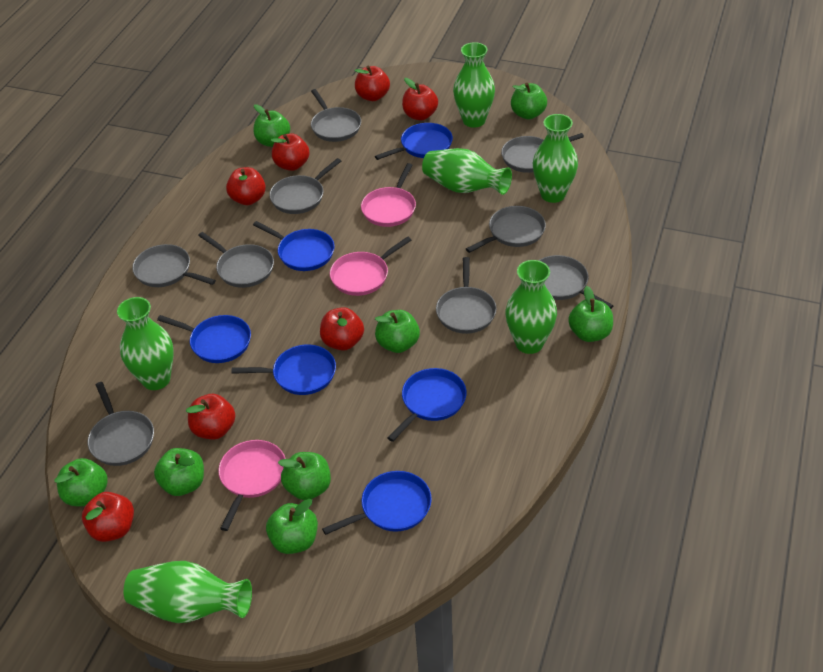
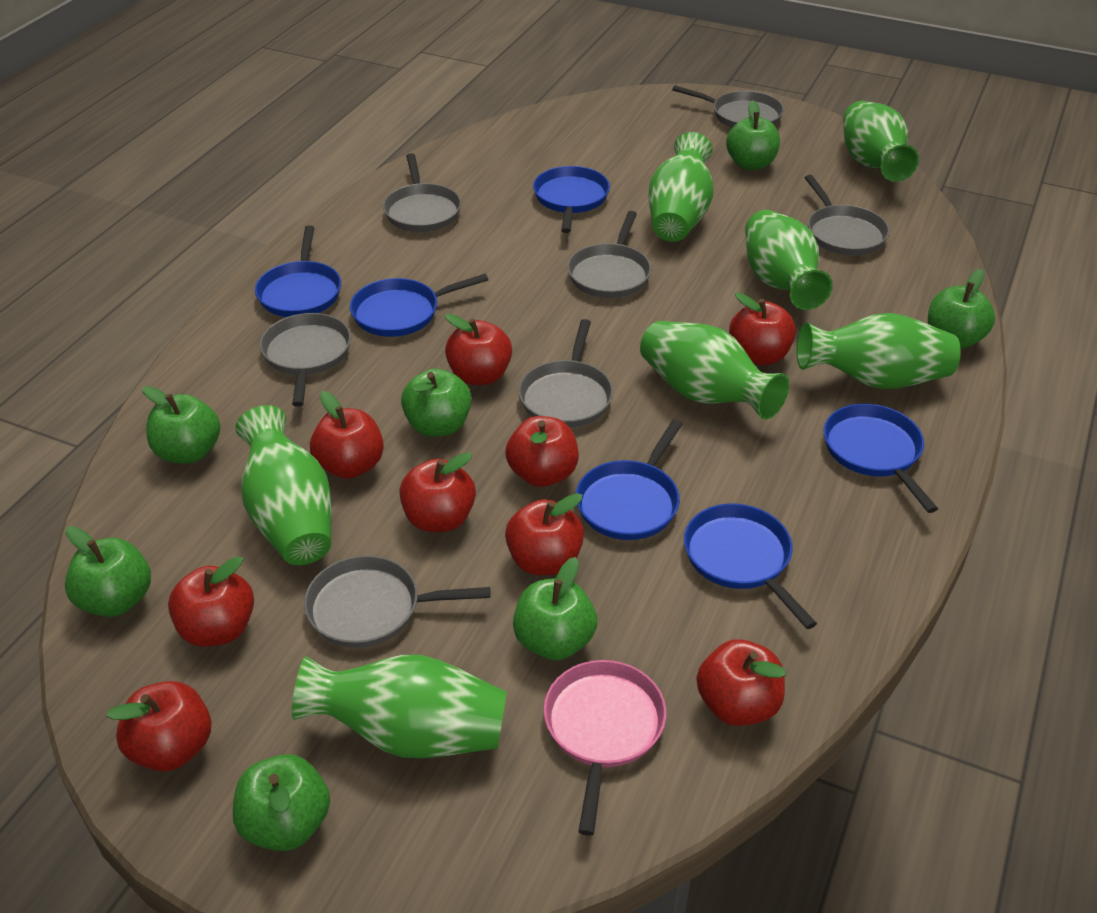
green apple: [54,458,108,506] [154,448,204,496] [254,104,290,147] [266,499,318,554] [278,452,331,500] [375,310,420,353] [511,83,547,119] [568,286,613,342] = 8 -> [65,526,151,617] [142,386,220,464] [233,754,330,851] [401,369,472,437] [513,557,597,660] [726,100,780,170] [928,269,995,349] = 7
green vase: [117,297,174,390] [124,561,252,623] [422,148,512,195] [453,42,495,128] [505,260,557,354] [533,114,578,203] = 6 -> [235,405,331,565] [292,655,507,758] [640,321,789,420] [648,132,713,242] [745,210,833,310] [797,313,961,389] [843,101,919,182] = 7
grey pan: [88,382,154,466] [132,244,216,287] [198,232,274,288] [269,158,341,214] [311,89,361,142] [436,257,496,334] [466,206,546,253] [501,133,584,173] [539,255,613,309] = 9 -> [260,313,351,407] [304,555,490,648] [383,153,462,232] [518,319,613,428] [567,211,651,298] [672,85,784,128] [804,175,890,256] = 7
pink pan: [218,440,286,531] [330,236,411,296] [361,163,416,227] = 3 -> [544,660,666,836] = 1
red apple: [82,492,134,542] [186,394,236,439] [226,167,266,205] [270,133,309,171] [320,307,364,351] [355,66,390,101] [402,78,438,120] = 7 -> [106,681,211,771] [168,556,254,647] [310,391,384,479] [399,452,476,532] [445,314,512,385] [505,416,579,487] [505,493,584,575] [696,639,786,726] [729,292,796,365] = 9

